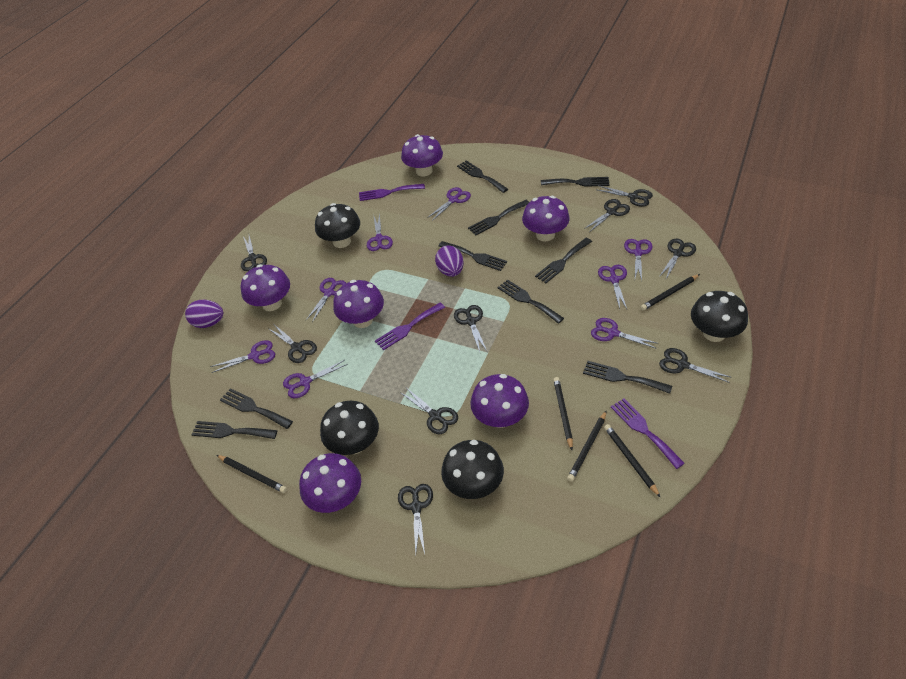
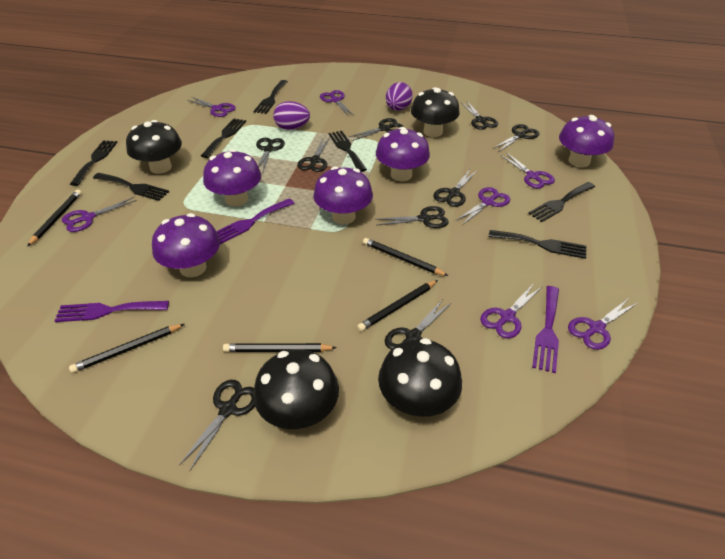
black fork: [191,421,277,439] [220,388,293,429] [438,241,507,271] [457,160,508,193] [468,200,529,235] [497,279,564,324] [535,238,592,283] [541,177,610,187] [583,361,672,394] = 9 -> [70,140,118,186] [93,173,169,201] [201,118,246,158] [254,80,288,114] [328,131,367,172] [489,230,586,259] [528,182,595,222] = 7
purple mushroom: [241,264,290,311] [299,453,361,513] [333,280,384,328] [401,134,443,176] [470,374,529,428] [522,196,570,241] = 6 -> [152,213,220,277] [203,149,261,207] [313,166,373,224] [376,127,430,181] [559,115,614,167] = 5
purple scissors: [210,340,275,373] [283,360,348,399] [306,278,346,322] [367,213,393,251] [427,187,471,221] [591,318,659,349] [598,265,627,309] [624,239,652,280] = 8 -> [62,197,137,232] [187,97,236,117] [320,90,355,117] [457,187,510,225] [480,283,543,338] [500,152,555,189] [568,298,638,350] = 7

